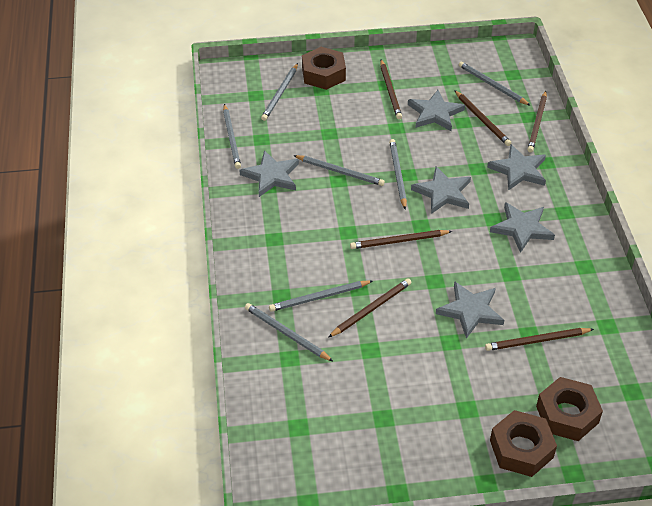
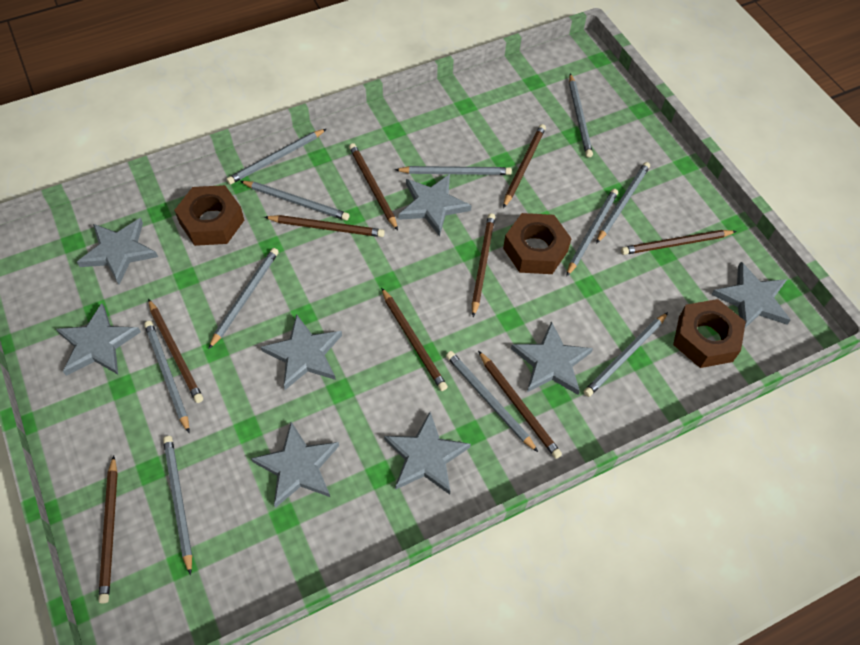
brown pencil: [329,278,412,337] [350,230,452,249] [380,60,402,119] [454,90,511,146] [485,328,594,351] [527,91,547,153] = 6 -> [98,455,118,604] [148,299,203,403] [265,215,385,237] [349,143,398,231] [381,288,448,391] [472,213,495,317] [478,351,562,459] [503,124,546,208] [621,230,737,255] = 9
grey pencil: [223,104,241,169] [245,303,333,361] [261,63,298,121] [269,280,373,312] [293,155,385,186] [389,139,407,209] [459,61,531,106] = 7 -> [144,321,189,433] [163,436,192,575] [209,248,279,349] [227,129,326,184] [240,181,349,220] [395,166,512,175] [446,351,538,452] [566,189,618,277] [569,74,593,157] [584,312,668,397] [596,162,650,244] = 11
grey star: [239,150,299,197] [408,90,465,131] [411,166,471,214] [436,281,504,339] [487,145,546,191] [490,202,555,253] = 6 -> [56,303,141,376] [77,218,158,284] [251,422,339,508] [261,314,342,390] [384,412,471,495] [399,174,472,237] [511,321,593,395] [711,262,791,328] = 8

